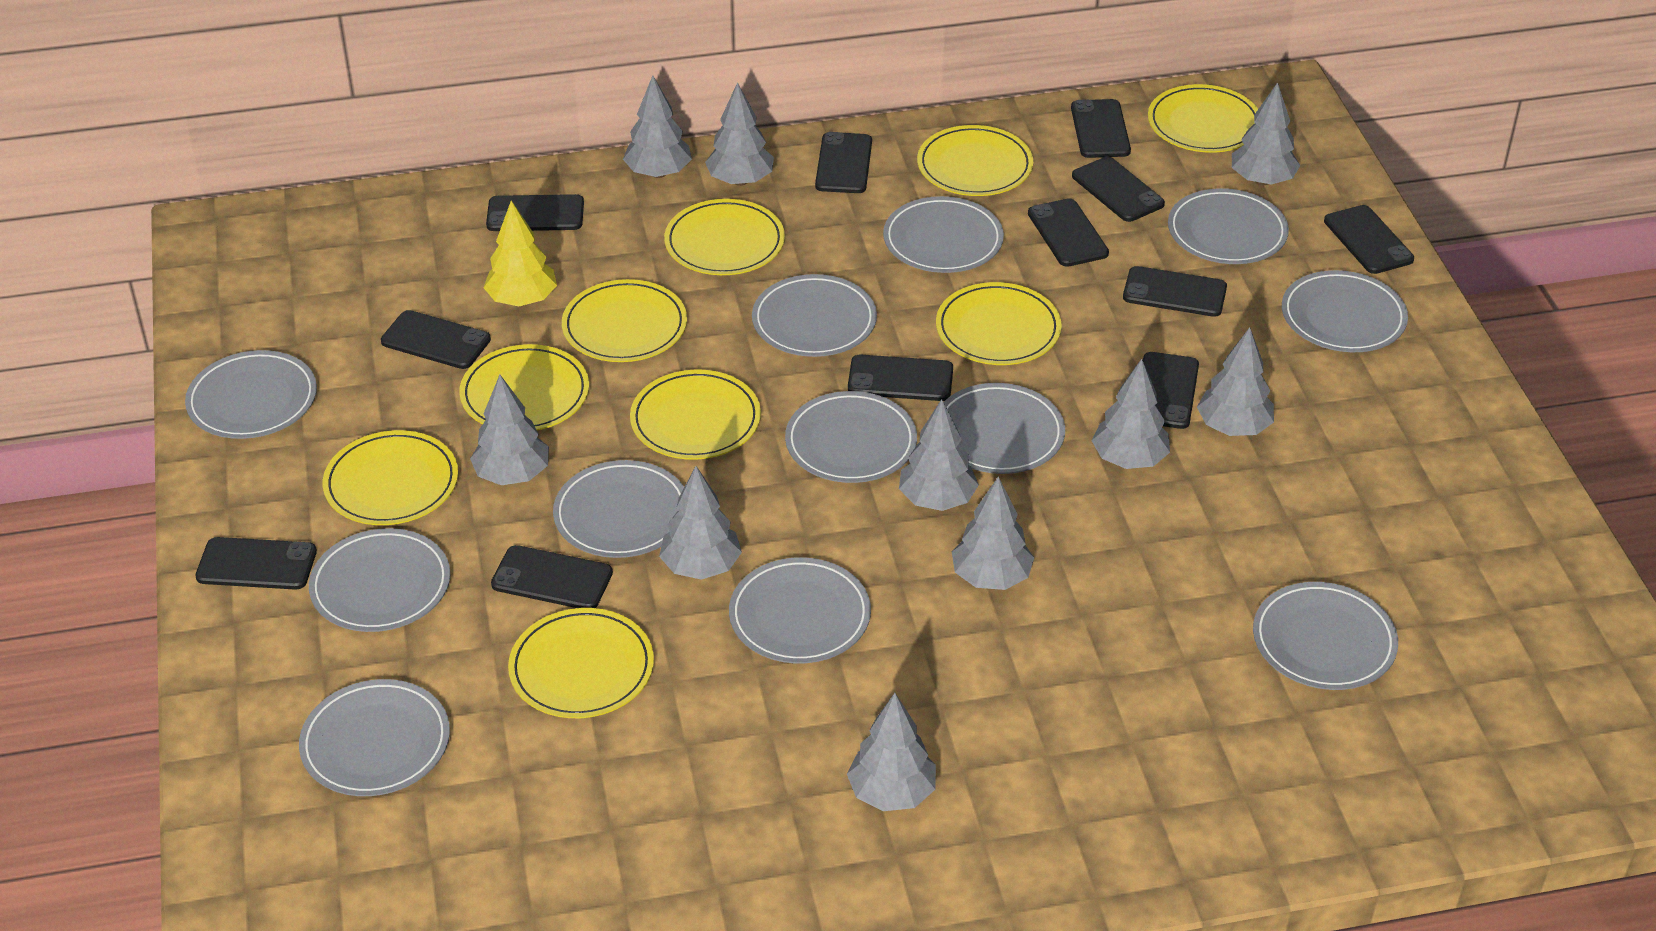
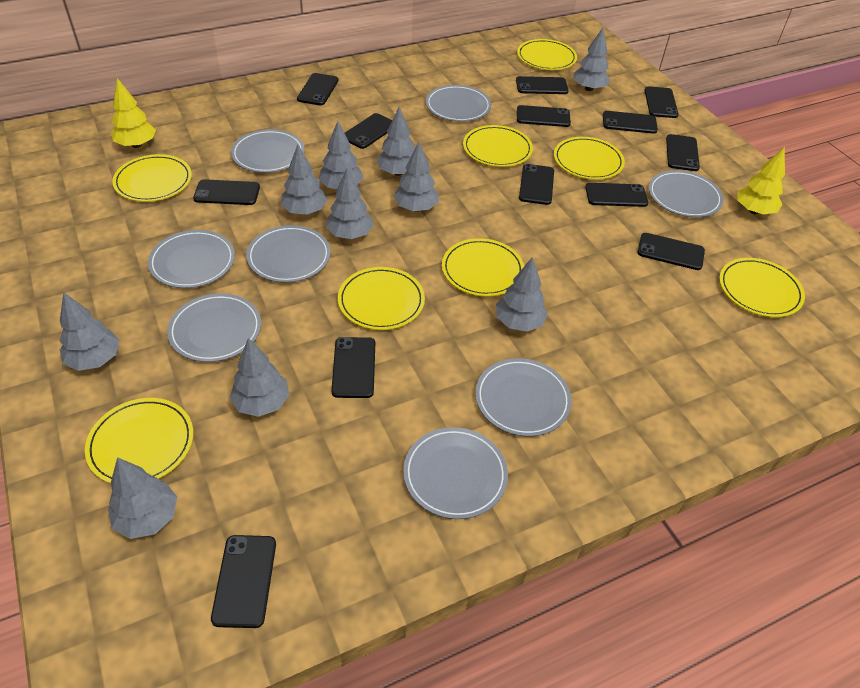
black phone: [195,537,317,590] [381,310,491,369] [486,194,584,231] [491,545,613,608] [815,132,872,193] [848,355,953,401] [1028,198,1109,267] [1071,99,1131,158] [1072,157,1165,222] [1123,266,1227,317] [1143,352,1199,429] [1324,205,1414,274] = 12 -> [193,179,260,205] [211,535,276,628] [297,73,338,105] [331,337,375,398] [345,113,392,149] [516,76,569,94] [517,105,571,127] [519,164,554,205] [585,183,648,207] [603,111,658,134] [637,233,705,270] [645,86,679,118] [666,134,700,171] = 13
grey plate: [185,350,317,439] [299,679,450,796] [309,528,450,632] [553,460,684,558] [729,557,871,663] [752,274,877,357] [785,391,917,483] [883,196,1004,273] [944,383,1065,474] [1168,188,1289,264] [1253,582,1398,690] [1282,270,1408,352] = 12 -> [148,230,235,288] [167,293,261,362] [231,129,305,173] [246,225,330,283] [403,427,508,519] [426,85,491,122] [475,358,572,437] [648,170,723,217] = 8
yellow plate: [323,430,458,525] [459,344,589,430] [508,608,654,718] [562,279,687,362] [630,370,761,460] [664,199,785,275] [917,125,1033,196] [936,282,1062,365] [1148,84,1258,153] = 9 -> [85,398,193,483] [112,154,192,202] [338,267,425,330] [442,238,524,297] [463,125,533,167] [517,39,577,70] [554,137,625,180] [719,258,805,317] = 8
yellow tree: [484,201,557,306] = 1 -> [111,78,156,148] [738,147,785,214] = 2

